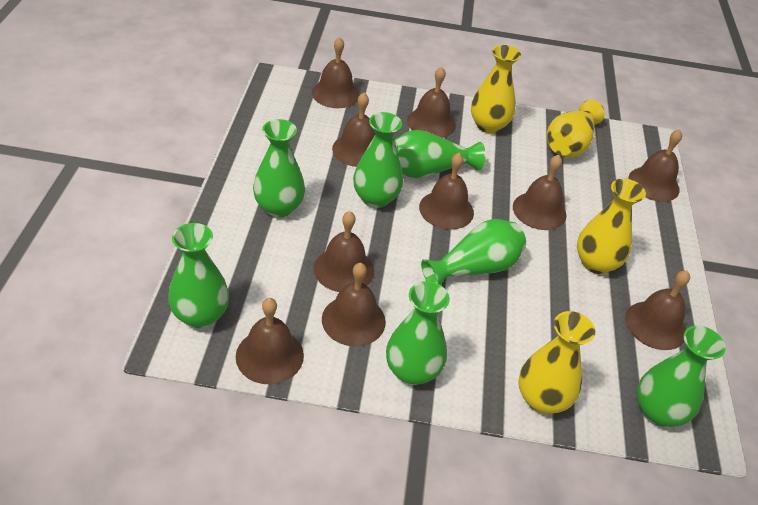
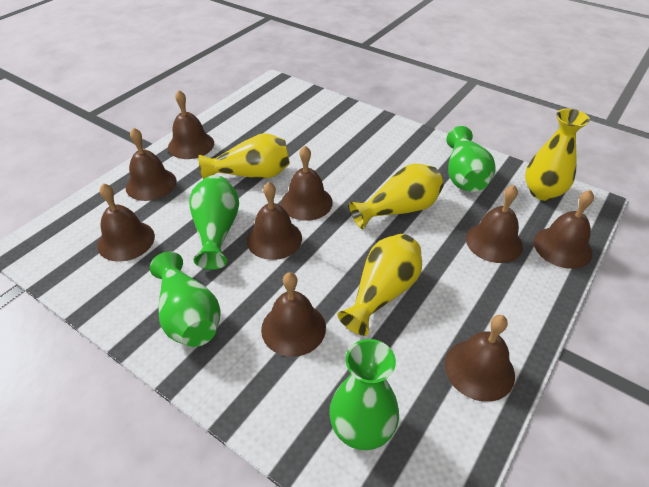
brown bell: [236,298,304,384] [312,37,360,108] [314,211,374,292] [322,263,386,346] [332,93,375,167] [407,67,456,138] [419,153,474,230] [513,155,567,230] [625,270,690,350] [628,129,682,202] = 10 -> [97,183,155,262] [126,128,177,201] [168,90,214,159] [247,182,302,260] [261,272,326,357] [281,146,333,221] [445,315,515,402] [466,185,523,263] [534,190,594,269] = 9
green vase: [168,223,229,328] [253,119,305,217] [353,112,403,208] [386,281,450,385] [394,130,486,178] [421,219,526,285] [637,326,726,427] = 7 -> [150,252,221,347] [189,175,239,270] [329,339,399,450] [446,126,496,192] = 4

